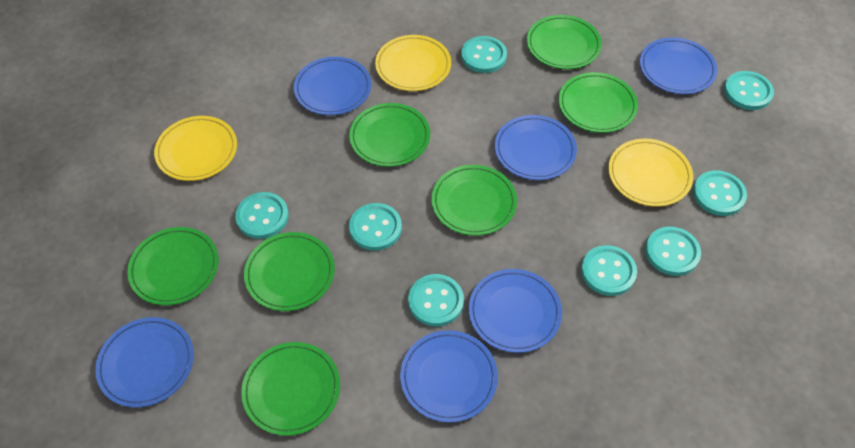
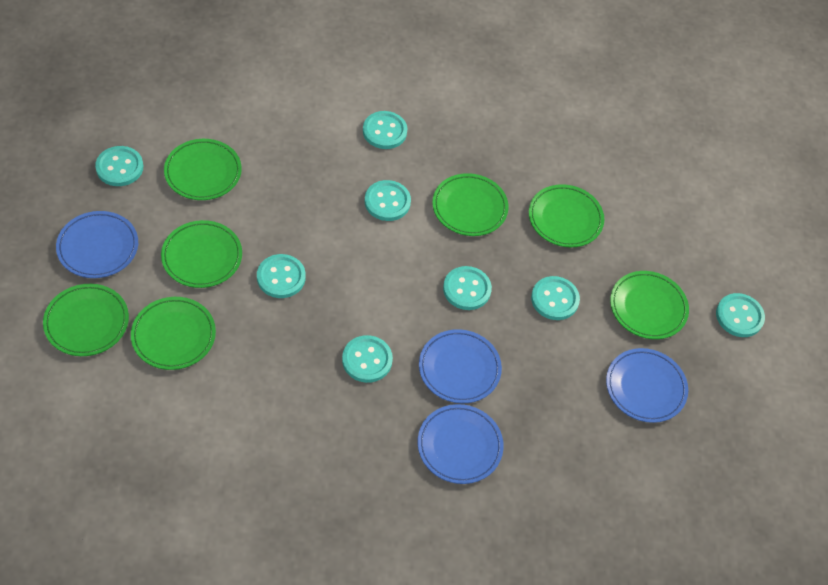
blue plate: [95,317,194,407] [294,57,371,115] [400,330,498,423] [469,269,562,353] [495,115,577,180] [640,37,717,94] = 6 -> [56,211,138,278] [418,404,504,484] [419,329,502,403] [606,348,688,423] = 4
yellow plate: [154,116,237,181] [375,35,451,91] [608,139,693,207] = 3 -> none = 0

